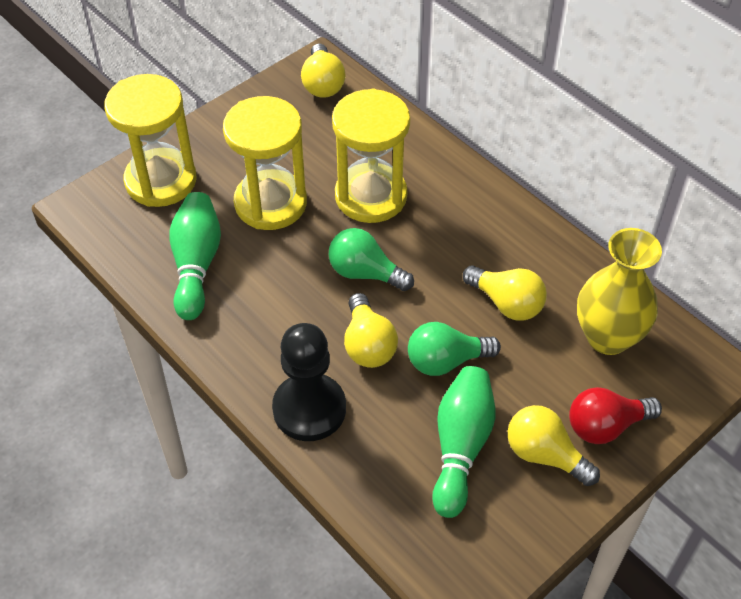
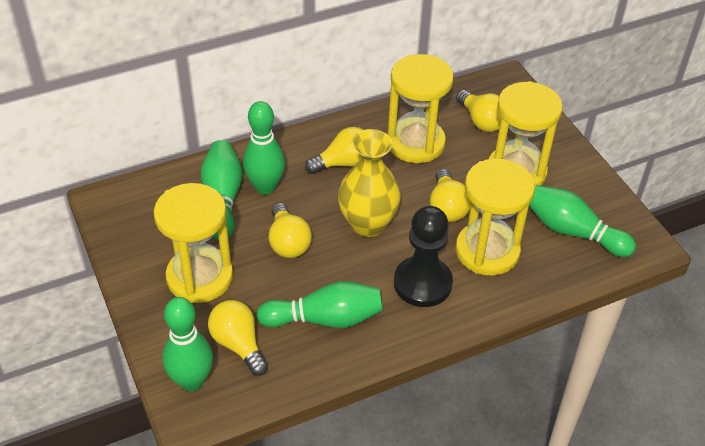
green bowling pin: [169,192,221,320] [432,366,495,518] = 2 -> [163,297,213,391] [200,140,242,240] [243,101,285,195] [257,281,383,328] [529,185,636,257] = 5
green light bulb: [328,228,414,291] [408,322,501,376] = 2 -> none = 0
red light bulb: [569,387,662,444] = 1 -> none = 0
yellow hourglass: [104,74,197,207] [223,96,307,230] [332,88,410,223] = 3 -> [154,183,233,303] [388,54,454,163] [456,158,535,276] [488,81,563,186] = 4
yellow light bulb: [301,43,345,98] [344,293,398,368] [463,265,547,321] [508,405,600,486] = 4 -> [208,300,268,376] [269,203,312,258] [305,127,363,174] [430,169,471,222] [456,90,501,132] = 5

